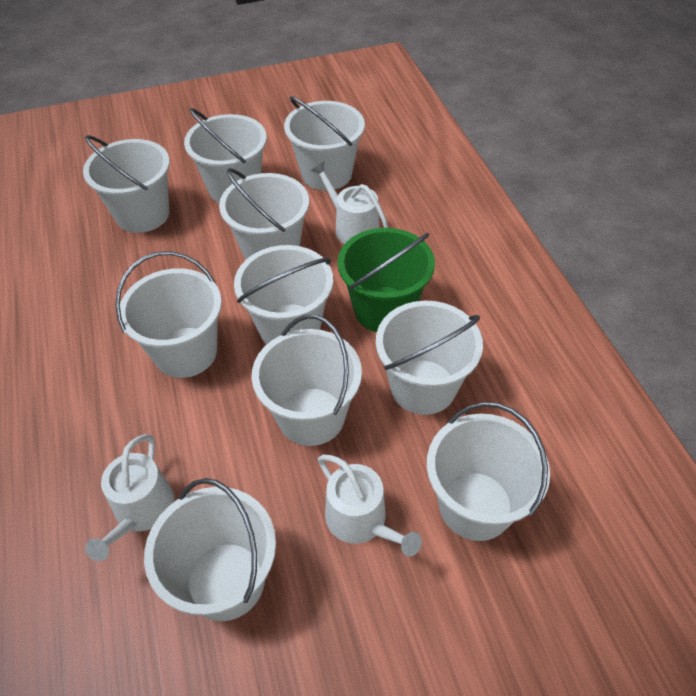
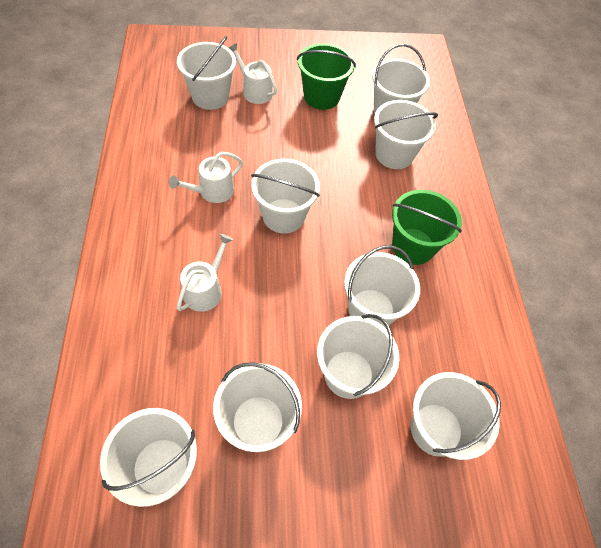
green bucket: [338,228,435,332] = 1 -> [297,43,356,110] [392,190,462,265] = 2
white bucket: [83,135,170,233] [115,251,222,378] [144,478,276,621] [184,108,267,203] [219,168,309,260] [234,245,333,345] [252,315,362,446] [284,96,365,191] [376,301,483,415] [427,402,550,541] = 10 -> [100,408,197,507] [177,36,236,110] [213,362,302,452] [251,159,320,234] [317,314,399,399] [344,245,420,328] [372,44,430,115] [374,100,438,169] [411,372,501,460] = 9

